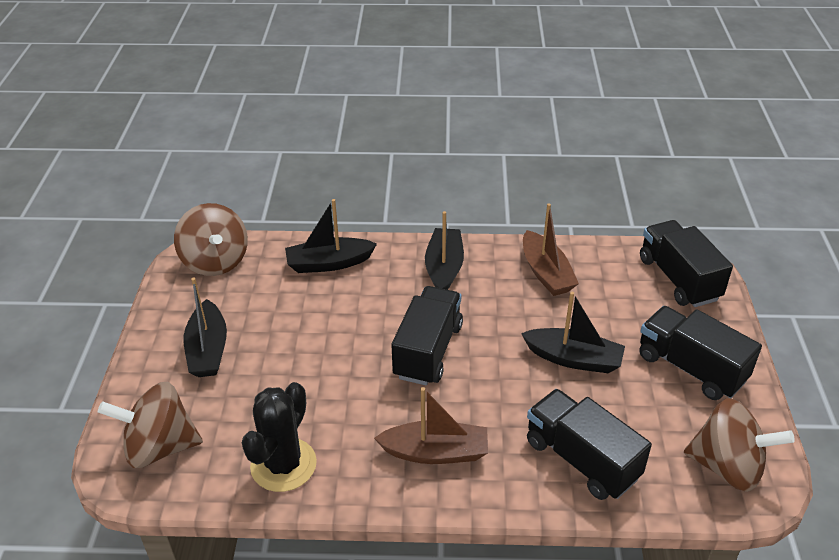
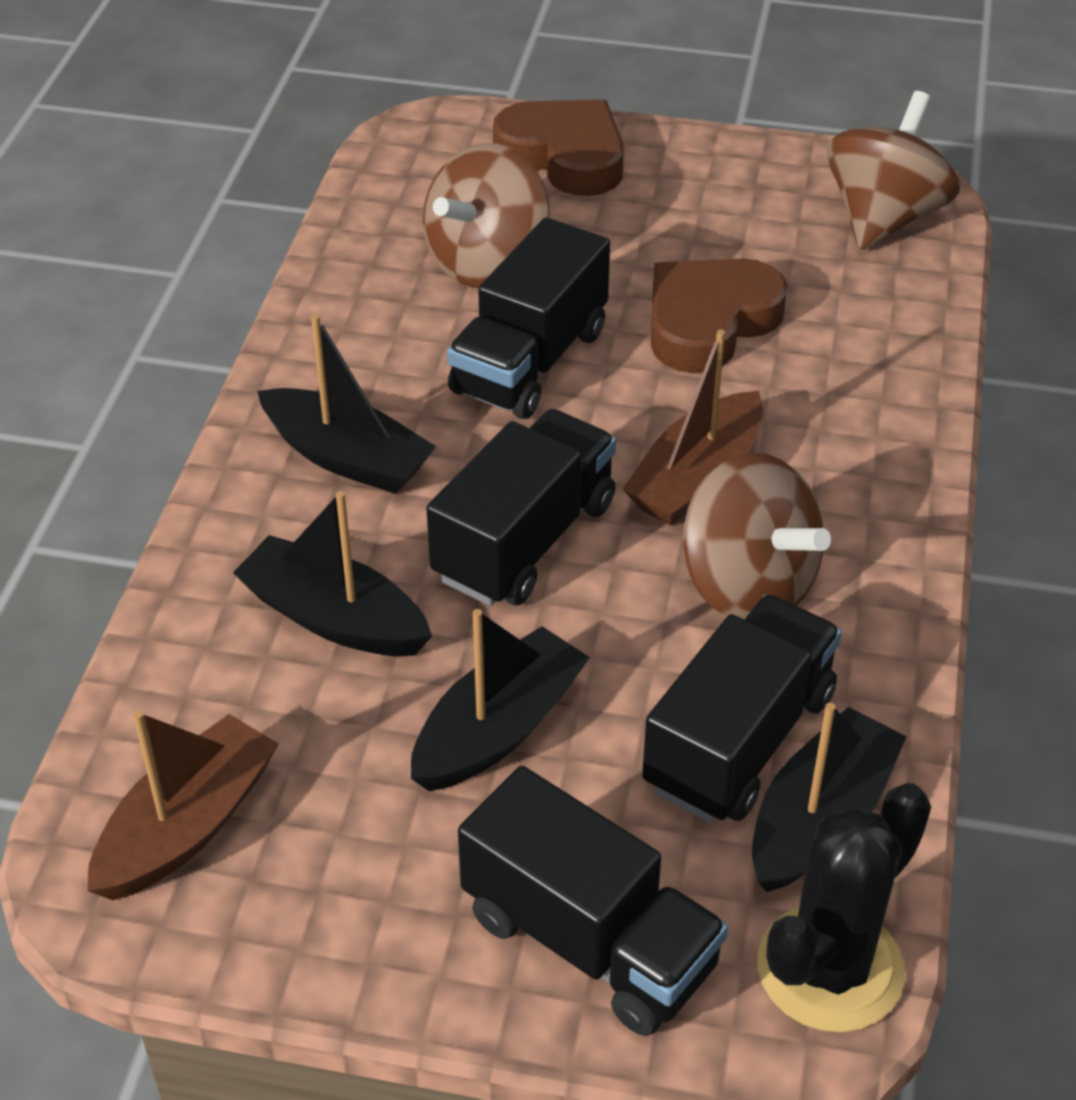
brown heart: none = 0 -> [493,99,624,196] [651,258,788,373] = 2

